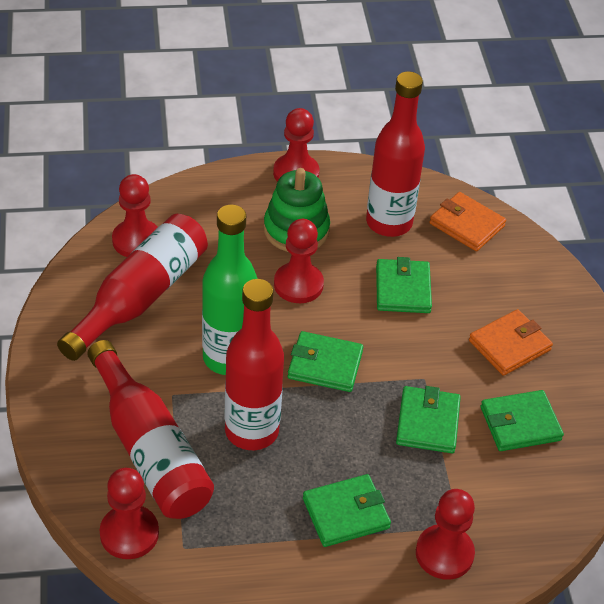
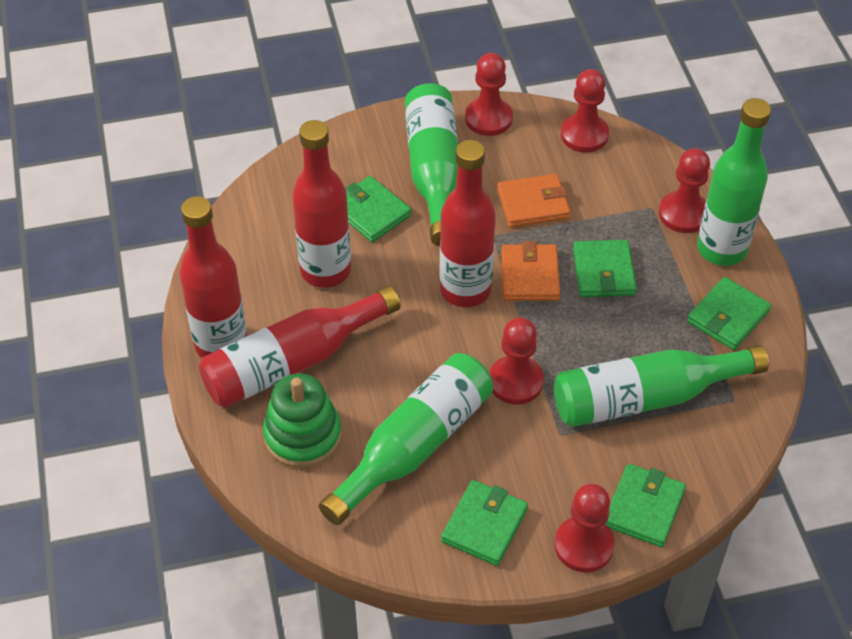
green bottle: [202,205,258,375] = 1 -> [319,353,493,525] [405,83,458,246] [554,345,769,427] [697,98,771,266] = 4

